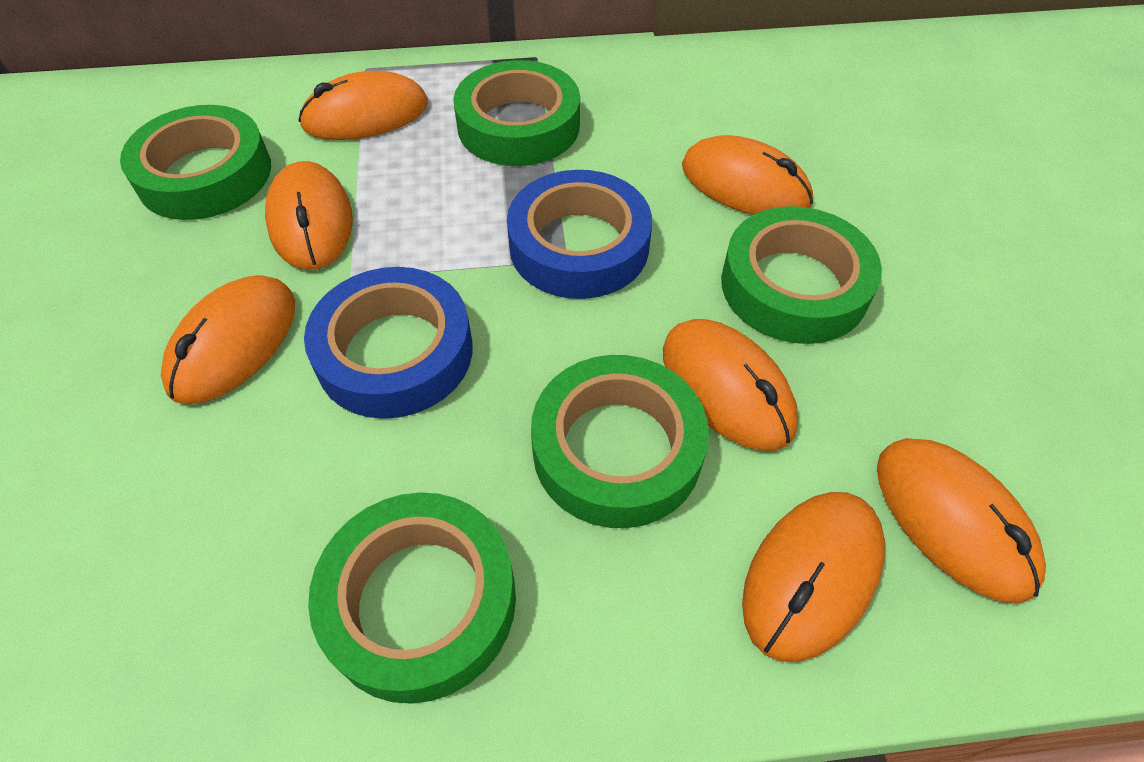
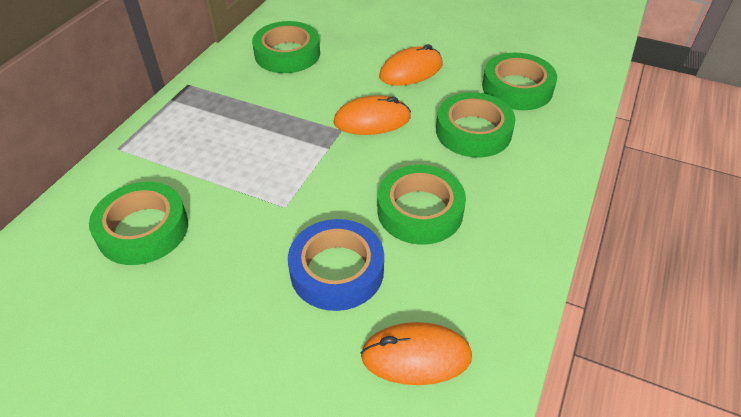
blue tape: [304,267,473,419] [507,170,652,299] = 2 -> [288,219,384,311] = 1
orange mouse: [161,275,295,405] [265,161,353,270] [298,71,428,140] [663,319,798,451] [682,135,813,215] [742,492,885,662] [877,438,1046,603] = 7 -> [334,95,411,135] [361,322,472,385] [379,44,443,86] = 3

